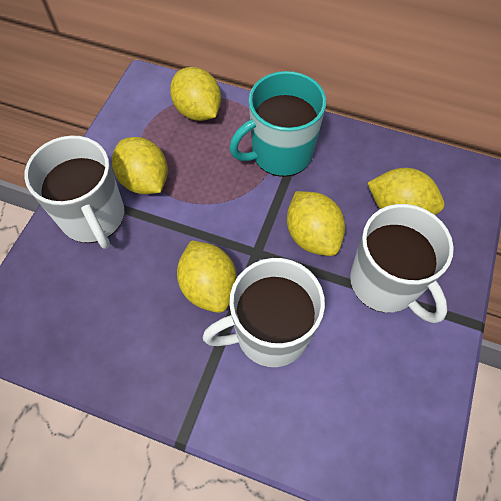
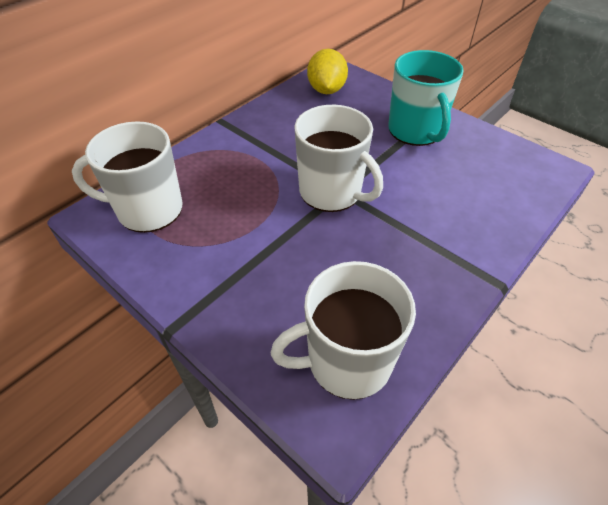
yellow lemon: [112,137,168,194] [170,67,221,121] [177,240,237,313] [287,191,345,256] [367,168,445,215] = 5 -> [307,49,348,94] = 1

